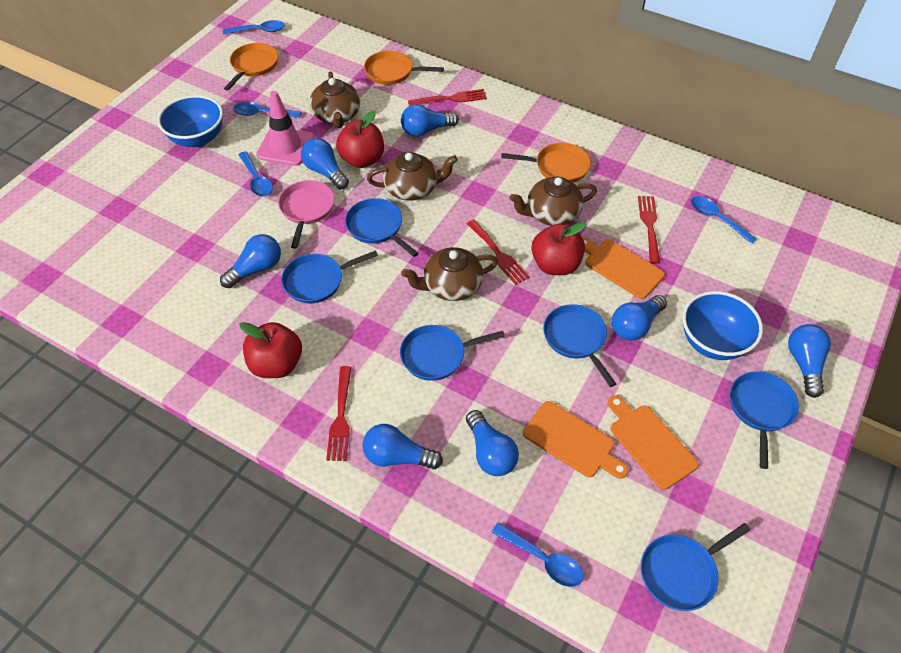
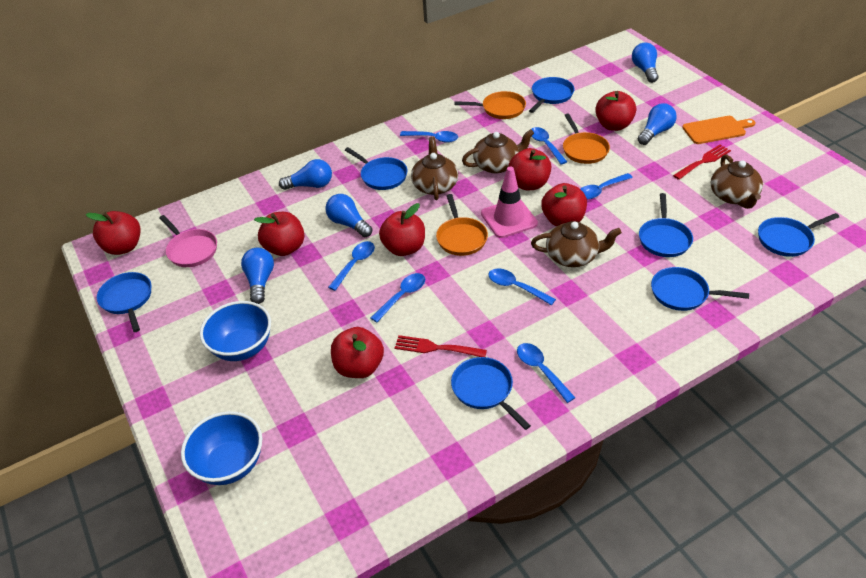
blue light bulb: [220,234,281,288] [301,138,349,189] [363,424,443,469] [401,104,459,137] [466,410,519,476] [612,295,667,341] [788,324,831,398] = 7 -> [241,248,274,304] [279,159,332,190] [325,194,373,237] [632,42,658,83] [638,103,677,145] = 5
blue pan: [281,250,378,303] [345,198,419,257] [400,325,505,381] [543,304,616,387] [641,523,750,611] [730,371,799,469] = 6 -> [97,272,151,332] [345,147,408,190] [451,357,531,430] [529,77,575,113] [639,193,693,257] [651,267,749,311] [758,213,839,257] = 7
blue spoon: [223,20,285,35] [233,102,301,118] [239,151,273,197] [492,522,583,587] [691,196,757,244] = 5 -> [328,241,375,291] [371,273,425,322] [400,131,458,143] [489,269,556,305] [517,343,575,403] [531,127,567,164] [581,173,633,199] = 7
orange cutting board: [523,401,628,479] [582,237,665,299] [608,395,699,490] = 3 -> [682,116,756,144] = 1
red apple: [239,322,302,378] [336,110,384,168] [531,222,587,275] = 3 -> [86,211,141,255] [254,212,304,256] [331,327,384,378] [379,203,425,256] [508,148,551,190] [541,183,587,226] [595,91,636,131] = 7
red fork: [326,366,352,461] [408,89,487,106] [467,220,530,285] [638,196,660,264] = 4 -> [395,335,487,357] [673,145,731,180] = 2

